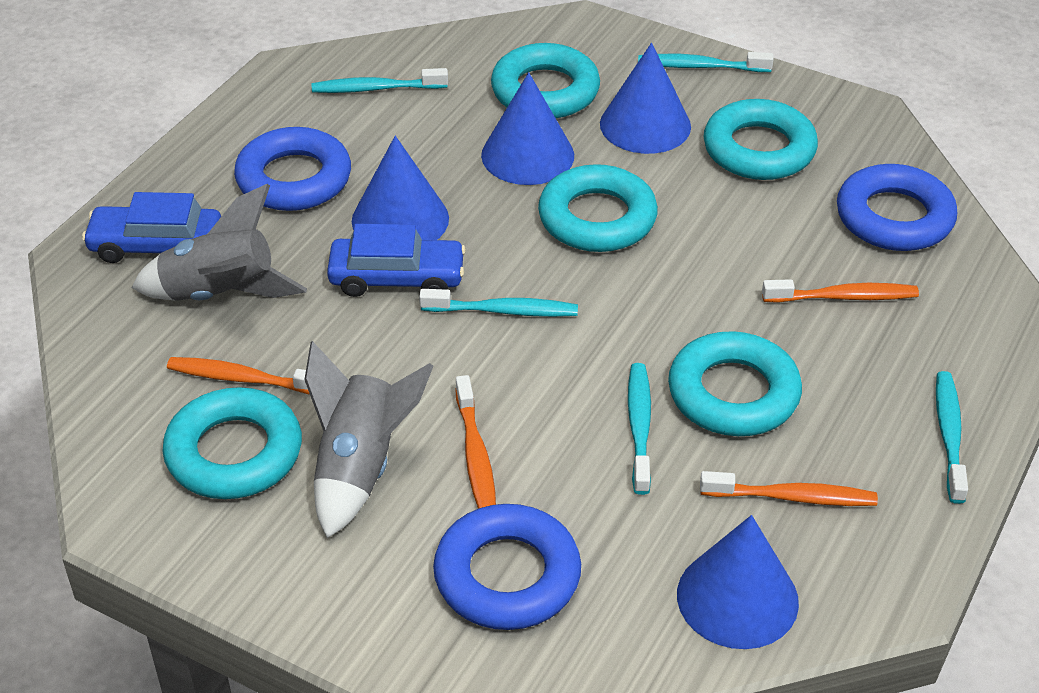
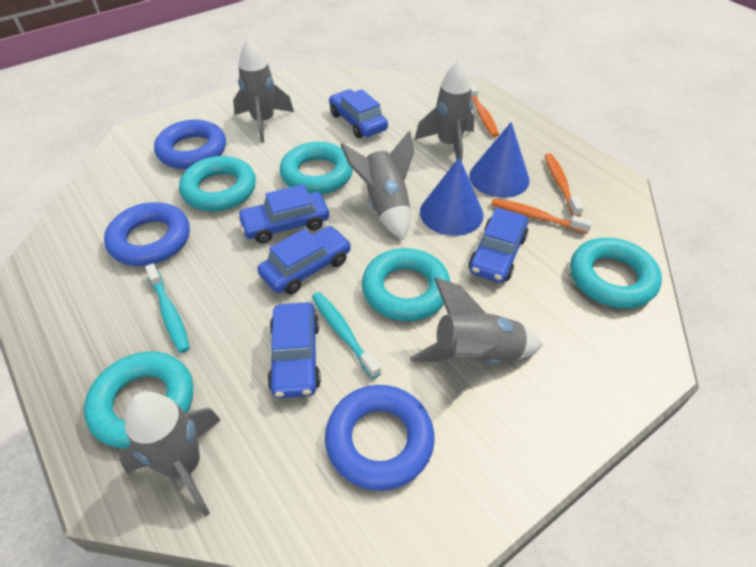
blue car: [82,192,221,263] [327,224,466,297] = 2 -> [237,184,329,244] [257,226,351,295] [267,302,321,398] [329,89,388,138] [468,207,528,283] = 5
blue cone: [352,136,449,240] [481,72,574,185] [600,43,691,154] [677,515,799,649] = 4 -> [420,157,484,236] [469,122,530,198] = 2
grey rocket: [131,184,307,301] [304,341,433,538] = 2 -> [119,391,221,516] [233,38,294,143] [341,131,414,240] [410,278,543,364] [415,60,474,162] = 5
orange toothbrush: [167,357,310,395] [455,375,496,509] [700,471,878,506] [762,279,919,303] = 4 -> [471,83,499,137] [491,198,593,234] [544,153,584,217] = 3
turquoise toothbrush: [312,68,448,93] [419,289,578,317] [628,363,651,495] [638,52,774,72] [936,371,968,504] = 5 -> [145,263,190,353] [312,292,381,379] = 2

